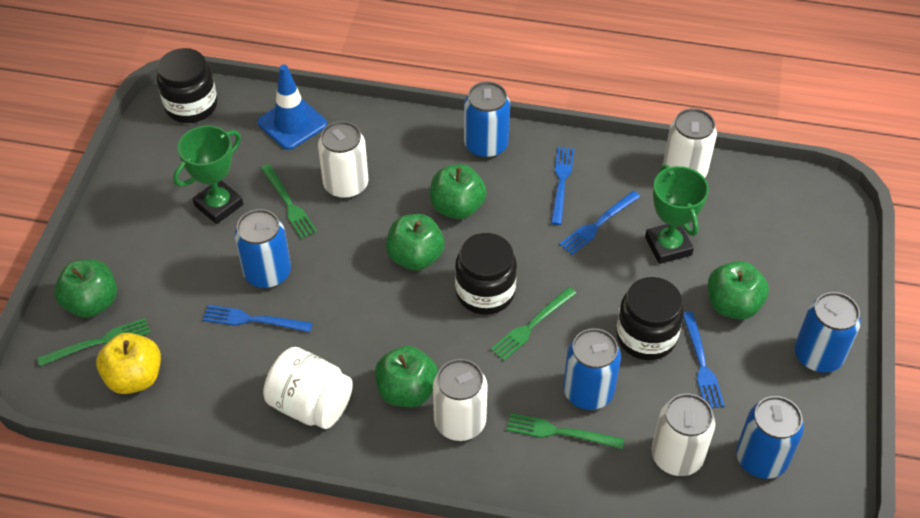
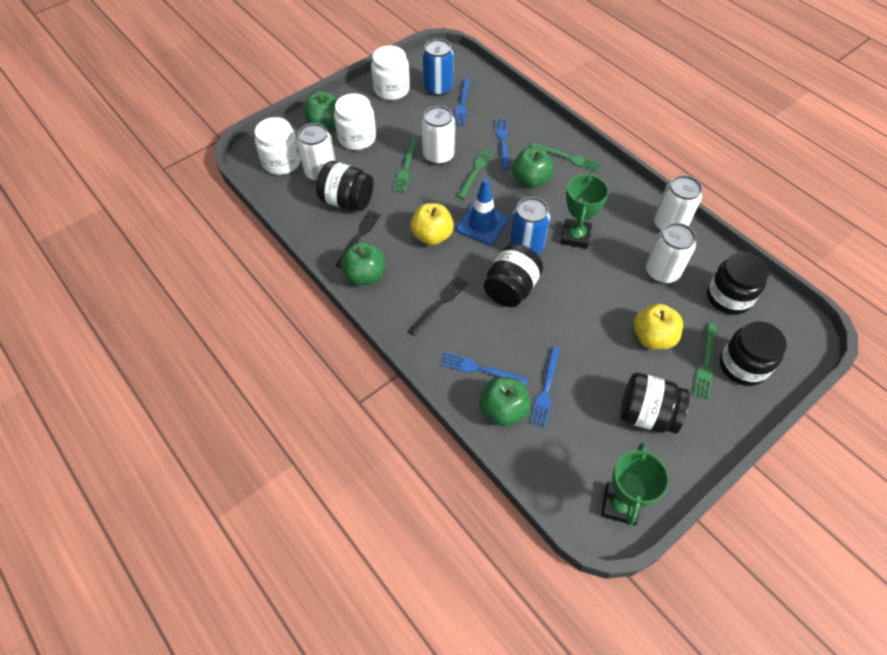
black fork: none = 0 -> [335,210,381,268] [409,276,468,335] = 2
black jar: [157,48,218,123] [455,233,517,315] [616,277,684,360] = 3 -> [316,161,373,211] [484,244,543,307] [620,373,690,434] [707,252,769,315] [720,321,787,386] = 5
blue can: [235,209,291,289] [464,82,510,159] [563,328,621,410] [736,396,804,479] [795,292,861,373] = 5 -> [423,39,454,96] [509,197,550,255] = 2
green apple: [54,259,117,318] [375,346,438,407] [386,214,445,271] [430,164,487,219] [708,261,769,320] = 5 -> [303,91,338,130] [341,242,386,285] [480,377,531,427] [512,148,554,188] = 4
white jar: [263,347,353,429] = 1 -> [255,117,301,175] [334,93,376,150] [371,46,410,100] = 3
yellow apple: [96,333,161,394] = 1 -> [410,203,454,245] [634,304,683,350] = 2

